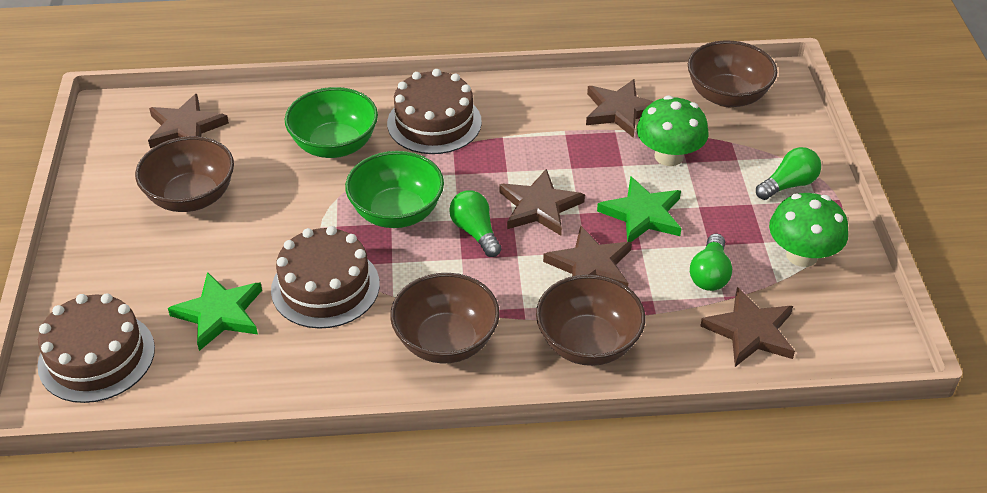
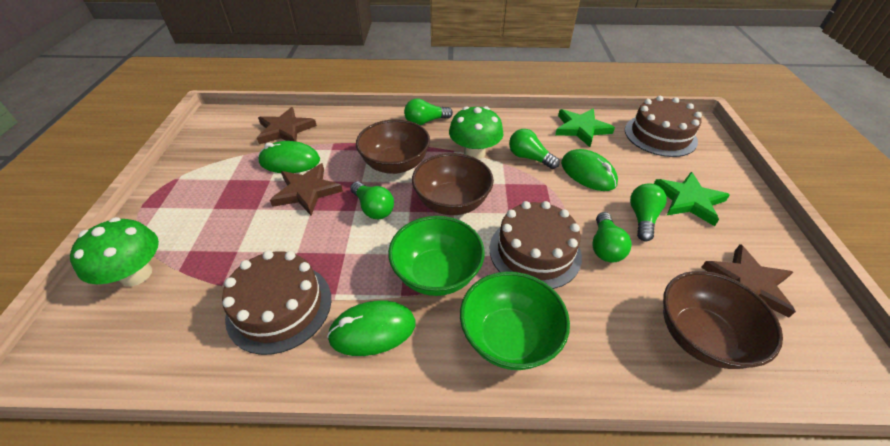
brown bowl: [135,136,234,212] [390,273,500,363] [536,274,645,366] [688,40,777,107] = 4 -> [356,119,430,174] [412,153,494,215] [663,271,783,369] = 3
brown star: [148,94,229,148] [499,169,585,236] [543,225,632,287] [586,79,654,138] [700,287,795,367] = 5 -> [257,107,317,144] [270,163,343,215] [701,244,796,318] = 3
green light bulb: [449,190,501,257] [690,234,732,291] [756,147,821,200] = 3 -> [351,181,394,219] [404,99,453,125] [509,129,560,169] [592,212,632,262] [630,183,667,241] = 5
green mouse: none = 0 -> [258,141,320,173] [327,300,416,356] [561,149,618,191] = 3

